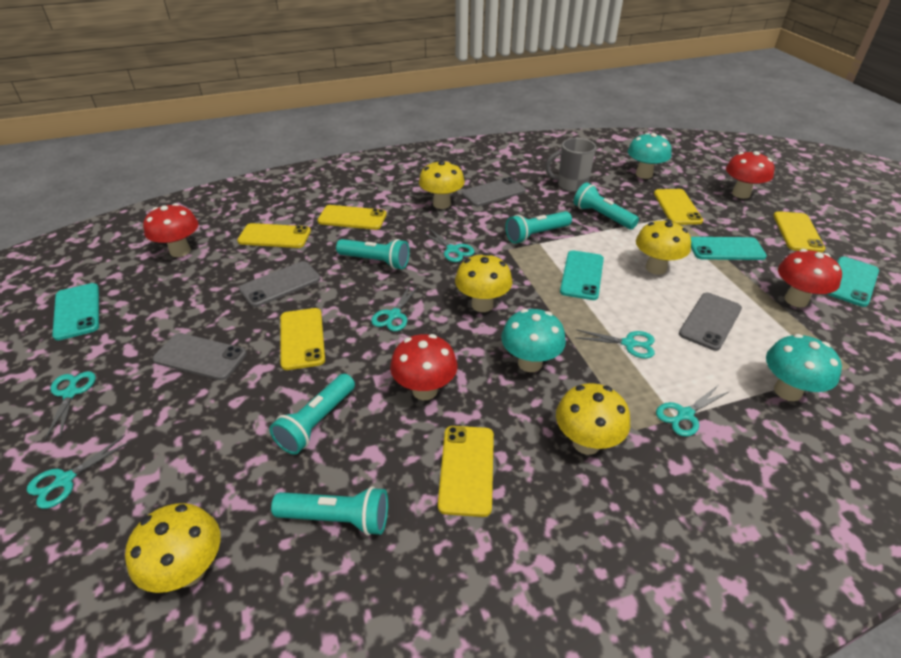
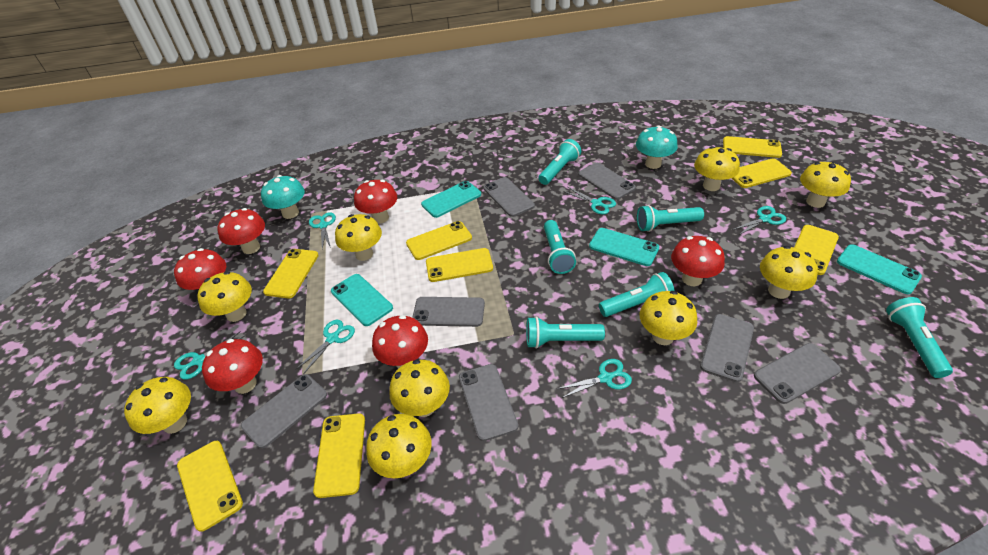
grey mug: [545,138,596,192] = 1 -> none = 0
grey phone: [152,333,247,380] [239,261,321,307] [462,177,526,207] [679,293,742,351] = 4 -> [241,374,327,449] [412,297,485,327] [459,364,518,441] [483,177,535,217] [578,163,636,200] [700,314,754,382] [754,343,841,404] = 7
red mushroom: [143,203,199,257] [390,334,457,400] [726,151,774,199] [778,249,842,307] = 4 -> [174,248,226,290] [202,339,263,394] [217,208,265,254] [354,180,397,224] [372,315,428,368] [671,236,725,286] = 6
turquoise flashlight: [269,374,355,455] [271,486,388,536] [336,239,410,270] [505,211,572,244] [574,182,639,229] = 5 -> [526,316,605,349] [538,139,581,185] [544,220,576,274] [599,272,675,317] [637,205,704,232] [886,297,953,378] = 6
turquoise mushroom: [501,309,566,372] [628,133,672,179] [766,334,842,401] = 3 -> [261,175,305,219] [636,125,678,169] = 2
yellow mushroom: [125,503,221,593] [419,160,465,209] [455,253,512,312] [556,383,630,455] [636,219,691,275] = 5 -> [124,377,191,434] [197,271,252,322] [335,214,382,261] [366,414,432,479] [389,359,450,417] [640,291,697,345] [694,146,740,191] [760,246,818,299] [800,162,851,208] = 9
yellow phone: [237,223,311,248] [280,308,325,370] [318,205,387,230] [438,426,494,517] [654,189,703,225] [773,211,826,252] = 6 -> [177,441,243,532] [263,249,319,298] [313,413,365,498] [406,221,472,260] [426,248,493,282] [723,136,782,158] [732,158,792,188] [794,225,839,275] = 8

